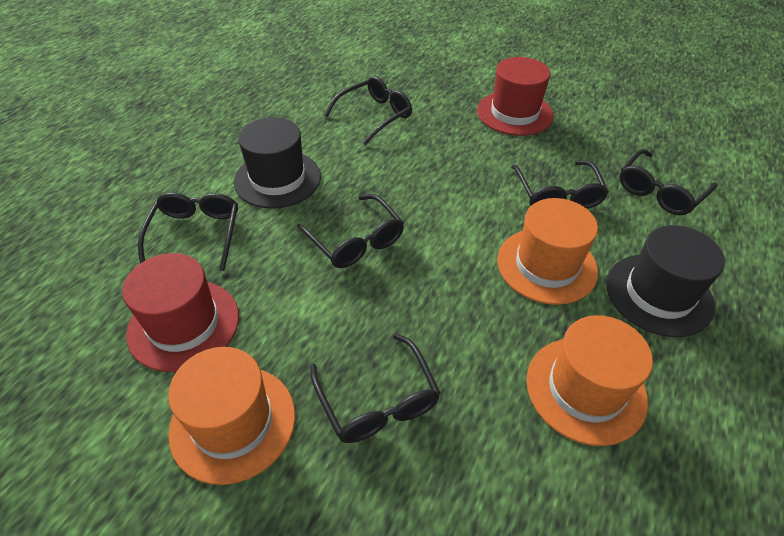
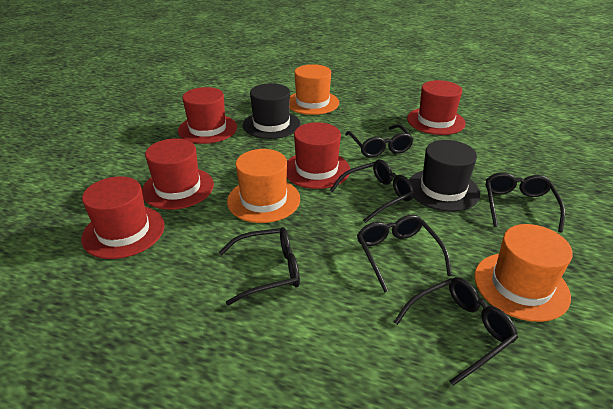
red hat: [122,253,239,372] [477,57,553,136] = 2 -> [81,176,165,259] [142,138,214,210] [178,87,237,144] [287,122,350,189] [407,80,466,135] = 5

